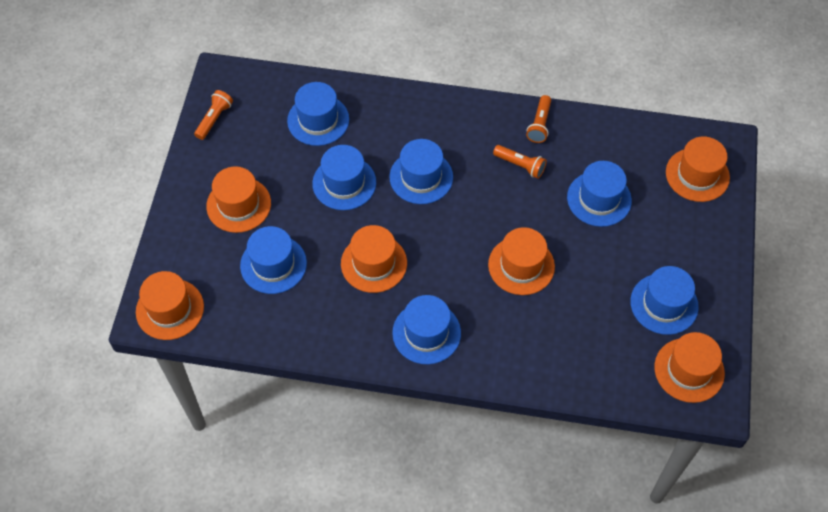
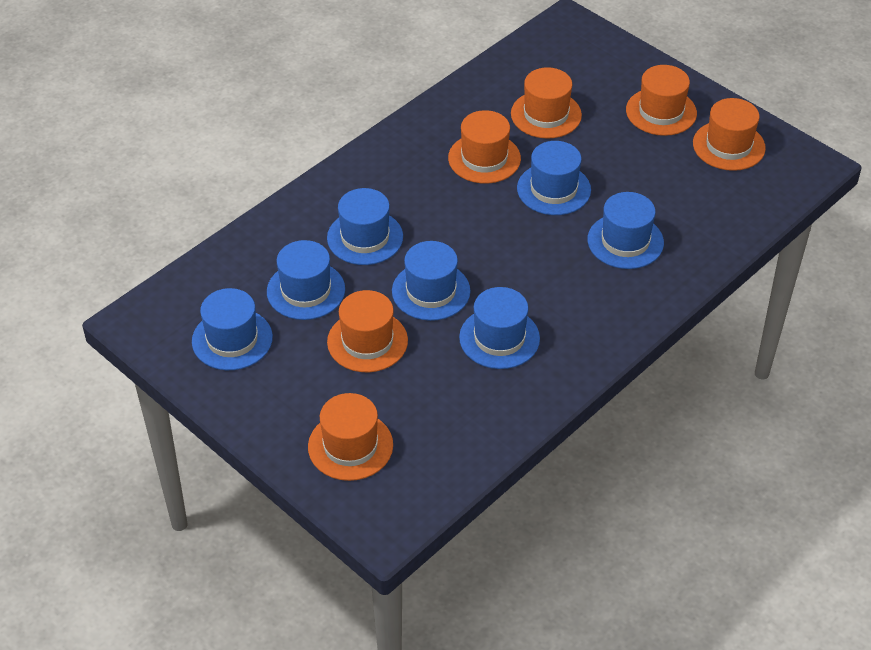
orange flashlight: [194,90,233,140] [493,145,547,179] [526,95,551,143] = 3 -> none = 0

